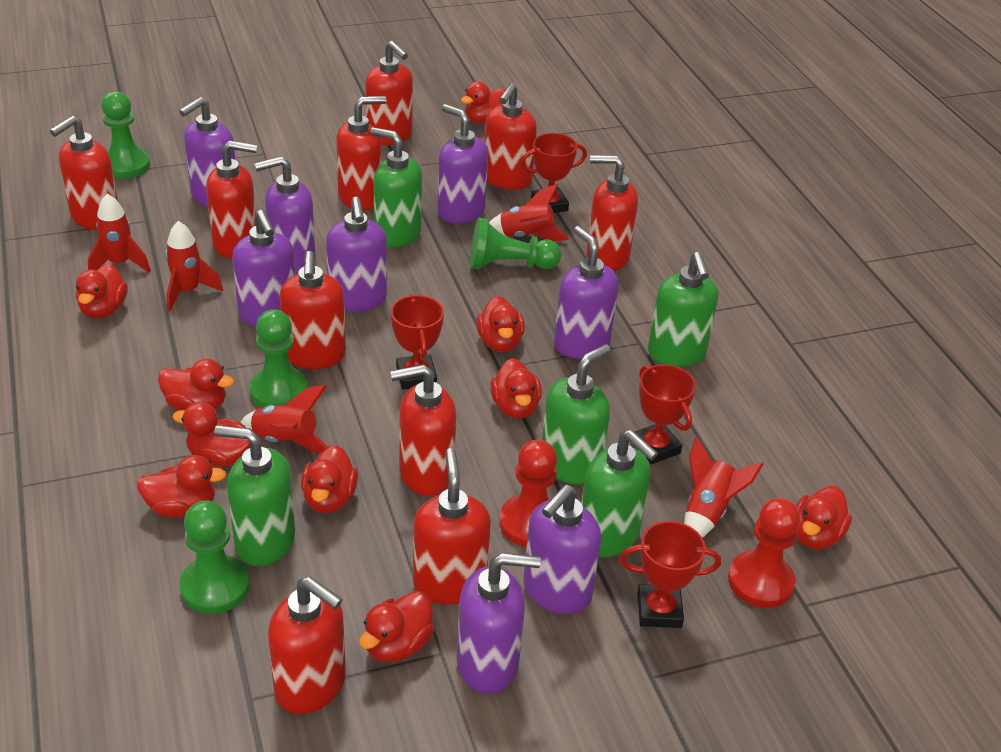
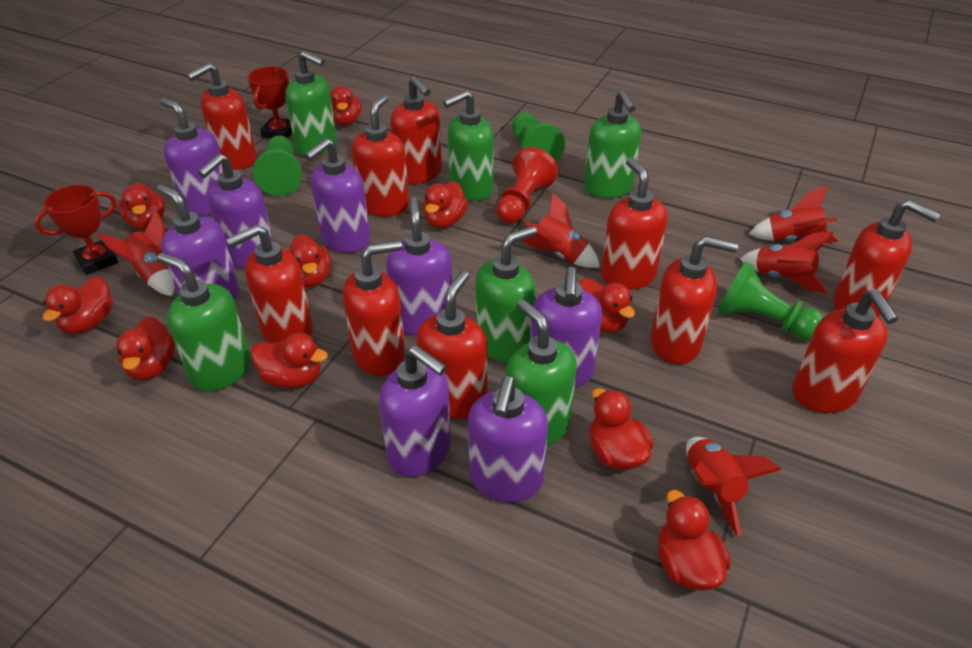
green pawn: [101,91,150,179] [179,500,250,614] [250,309,308,408] [470,218,561,269] = 4 -> [253,135,302,196] [512,112,565,162] [718,262,824,341] = 3
green soap dispenser: [214,425,295,566] [370,127,422,247] [542,344,611,485] [581,430,658,557] [648,252,719,367] = 5 -> [157,253,251,392] [285,51,337,156] [443,90,494,201] [476,226,537,363] [505,299,577,447] [584,90,641,198] = 6
red pawn: [499,440,557,547] [728,498,800,608] = 2 -> [496,147,558,224] = 1
red trophy: [391,294,444,389] [520,133,587,213] [619,521,721,628] [635,364,696,464] = 4 -> [34,185,118,275] [247,66,292,139] = 2

